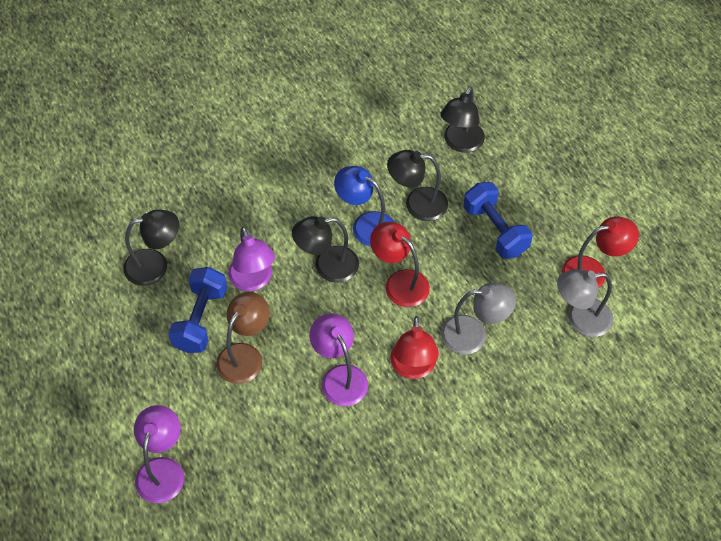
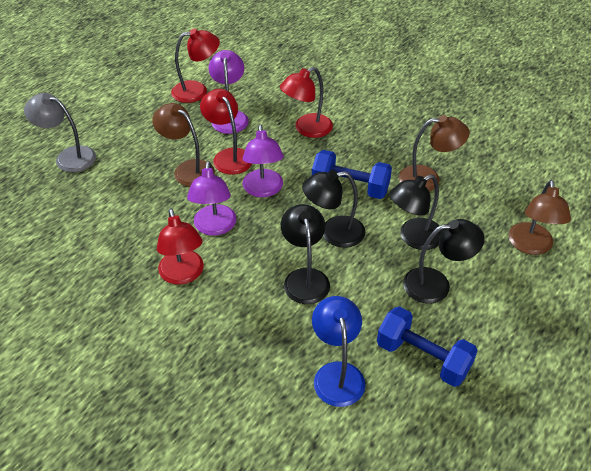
brown lamp: [216,292,269,384] = 1 -> [152,103,215,187] [399,115,470,192] [508,180,571,255] = 3
grey lamp: [441,283,516,355] [557,269,613,337] = 2 -> [24,93,96,172] = 1
red lamp: [370,222,430,307] [390,316,439,379] [561,216,639,289] = 3 -> [157,208,204,285] [171,29,220,103] [200,89,252,175] [280,67,333,138] = 4

